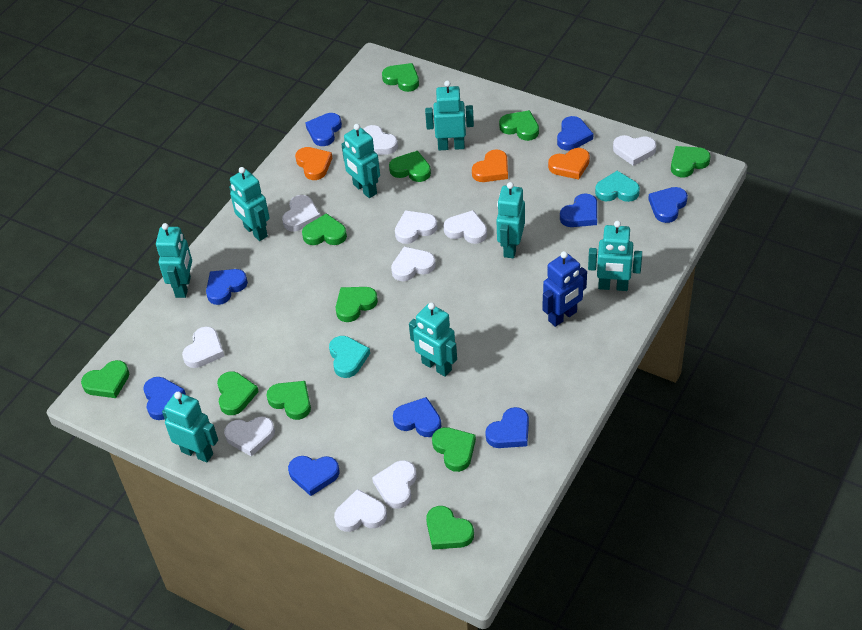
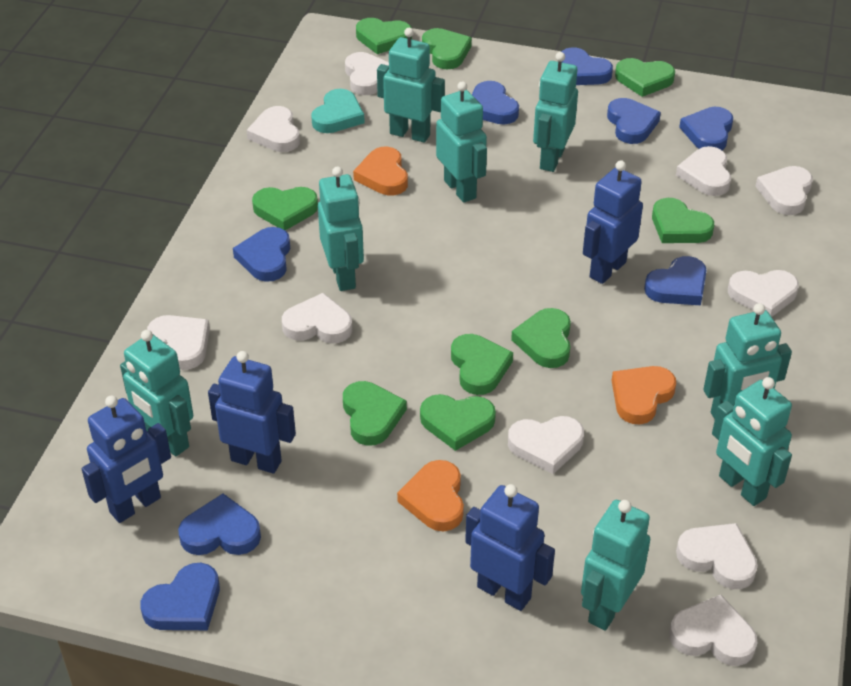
blue heart: [143,377,186,420] [206,269,248,305] [288,456,340,496] [305,113,342,146] [393,397,441,437] [485,407,529,448] [557,116,593,150] [560,194,597,227] [648,187,688,223] = 9 -> [140,563,220,630] [178,494,261,555] [233,227,290,282] [472,81,519,124] [561,47,613,85] [607,98,661,144] [644,256,707,305] [679,107,733,150] = 8
blue robot: [543,251,587,327] = 1 -> [82,396,171,523] [208,351,296,474] [465,484,555,611] [583,160,643,284] = 4
green heart: [81,360,129,398] [217,371,259,415] [266,381,311,420] [302,213,347,245] [336,287,378,322] [382,63,419,92] [389,151,431,182] [426,506,474,550] [432,427,476,472] [499,110,539,141] [671,146,711,177] = 11 -> [252,187,318,230] [343,381,407,446] [356,18,412,54] [420,394,496,451] [422,28,472,69] [451,334,513,395] [511,308,571,368] [615,58,675,97] [652,198,714,243] = 9
turquoise heart: [329,336,370,378] [595,171,640,202] = 2 -> [311,89,365,133] = 1

